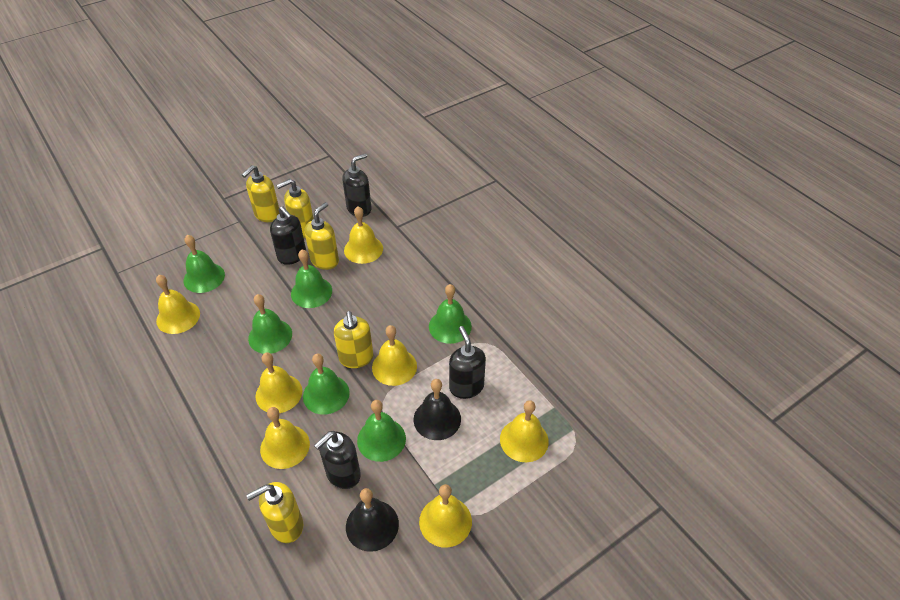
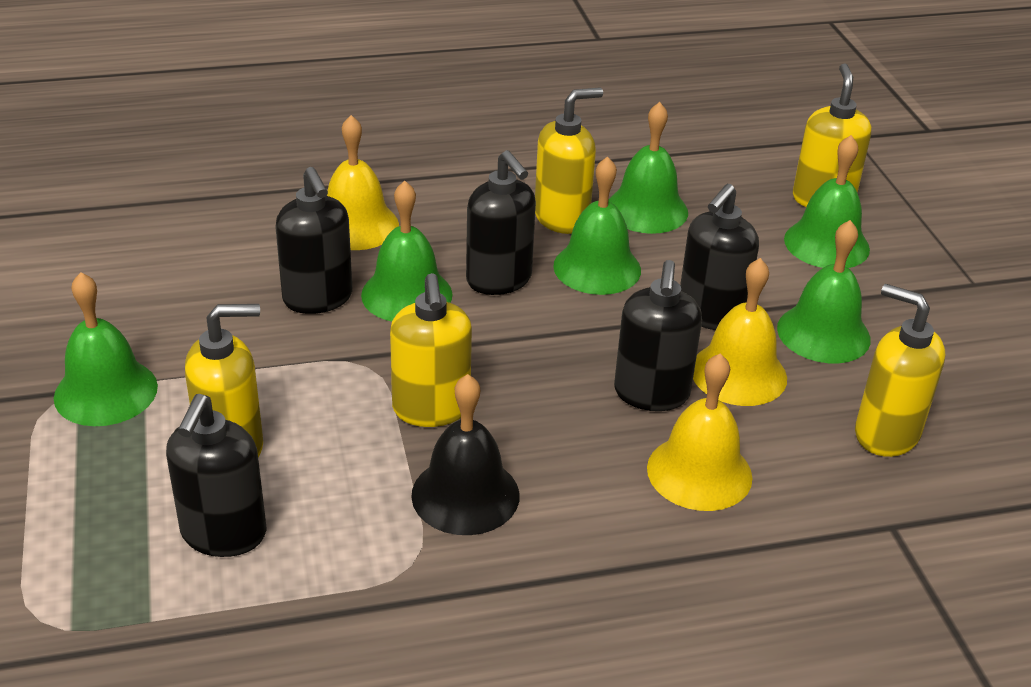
black bell: [346,488,399,552] [414,379,461,440] = 2 -> [411,374,519,535] = 1
black soap dispenser: [270,206,306,265] [314,431,361,489] [342,153,372,217] [449,326,486,399] = 4 -> [166,394,267,557] [275,167,352,314] [466,150,536,295] [614,260,702,411] [680,184,759,330] = 5
yellow bell: [156,275,200,334] [256,353,302,413] [260,407,310,469] [344,206,383,264] [372,325,417,386] [419,484,472,548] [500,400,549,462] = 7 -> [327,115,399,250] [647,353,753,511] [693,258,787,406] = 3

